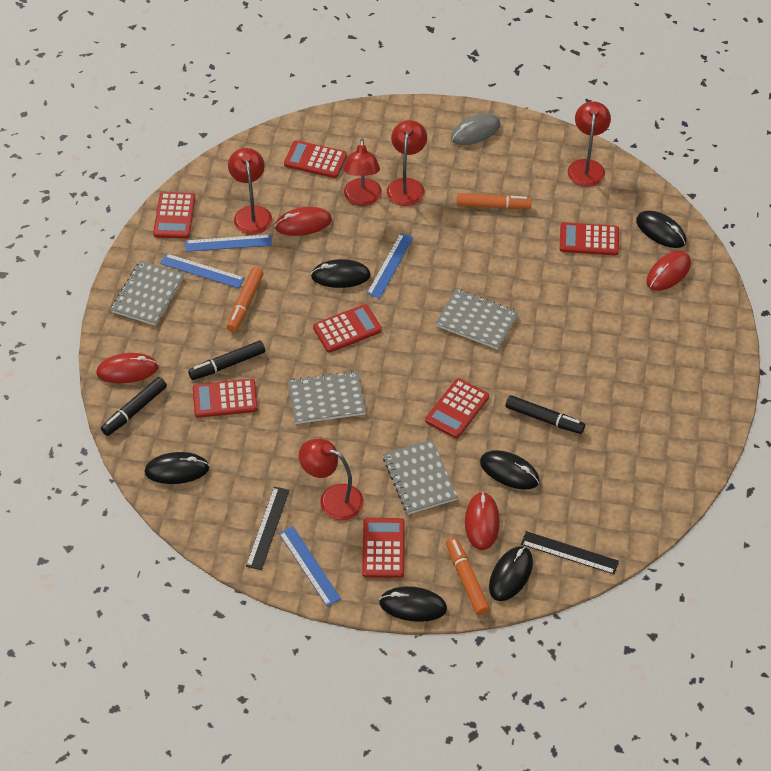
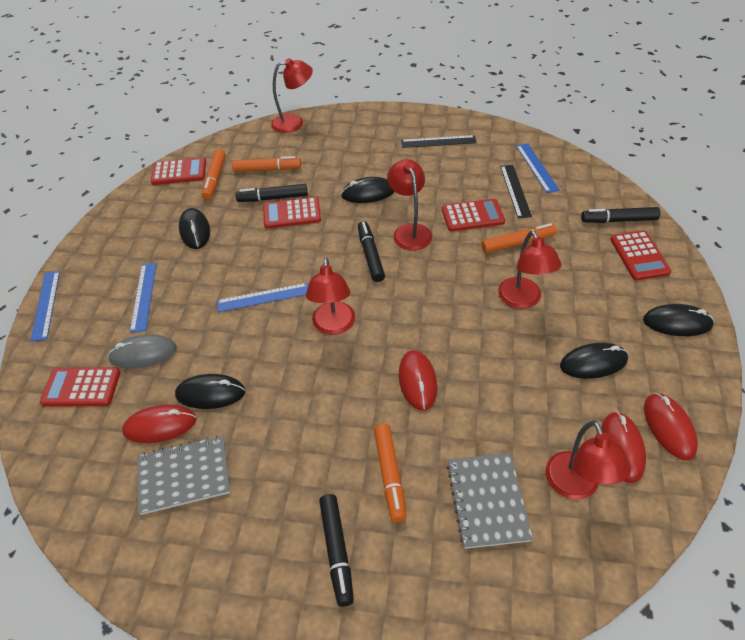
black marker: [101,377,167,436] [188,340,265,380] [505,395,585,434] = 3 -> [235,184,308,202] [319,494,354,607] [358,221,385,282] [581,207,660,223] = 4
black mouse: [144,452,209,484] [311,259,371,288] [379,586,447,622] [480,450,540,490] [489,546,533,601] [636,210,686,248] = 6 -> [175,374,246,409] [179,208,210,249] [341,177,395,203] [560,343,628,379] [643,304,714,336] = 5
grey notebook: [111,260,184,325] [288,371,366,424] [383,440,458,514] [435,289,518,350] = 4 -> [137,436,230,515] [447,453,533,549] = 2
orange marker: [227,267,263,332] [446,537,490,615] [457,193,532,209] = 3 -> [202,149,226,200] [232,156,301,172] [374,424,406,522] [481,223,557,253] = 4
red calculator: [153,192,195,239] [193,379,258,418] [284,140,347,178] [313,304,382,353] [362,518,405,578] [425,378,489,438] [560,222,619,255] = 7 -> [40,367,120,407] [151,157,206,185] [263,197,321,229] [442,199,505,231] [610,230,671,280] = 5

